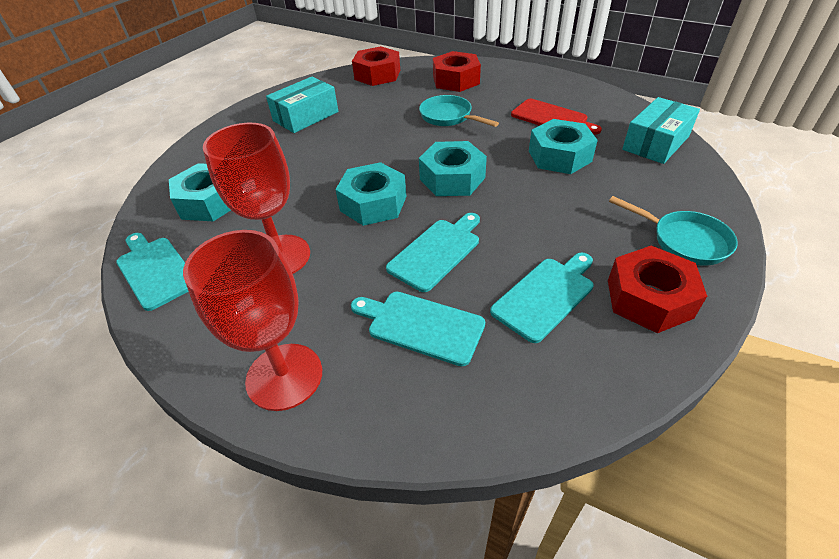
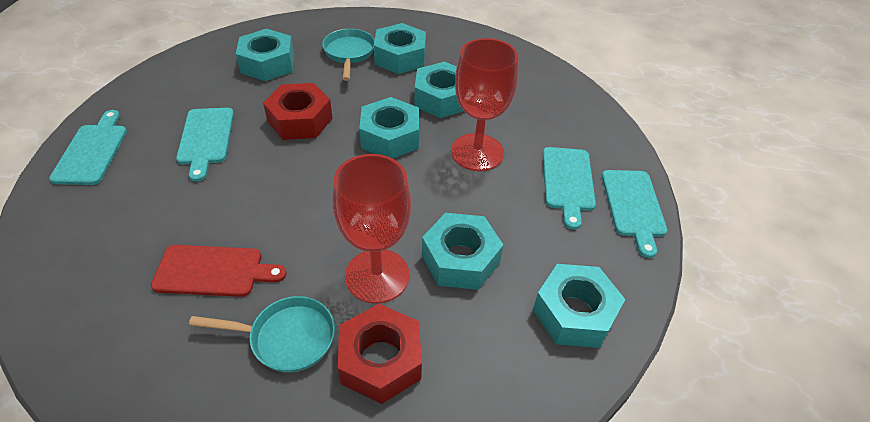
red nut: [352,46,400,86] [433,51,481,92] [608,246,707,333] = 3 -> [263,83,333,140] [338,304,422,404] = 2
turquoise box: [266,77,338,133] [622,97,700,164] = 2 -> none = 0
turquoise nut: [169,163,231,221] [335,162,407,226] [419,141,487,196] [529,119,598,174] = 4 -> [236,29,294,81] [359,97,419,159] [374,23,426,74] [414,62,463,118] [422,213,503,290] [533,264,626,348] = 6

